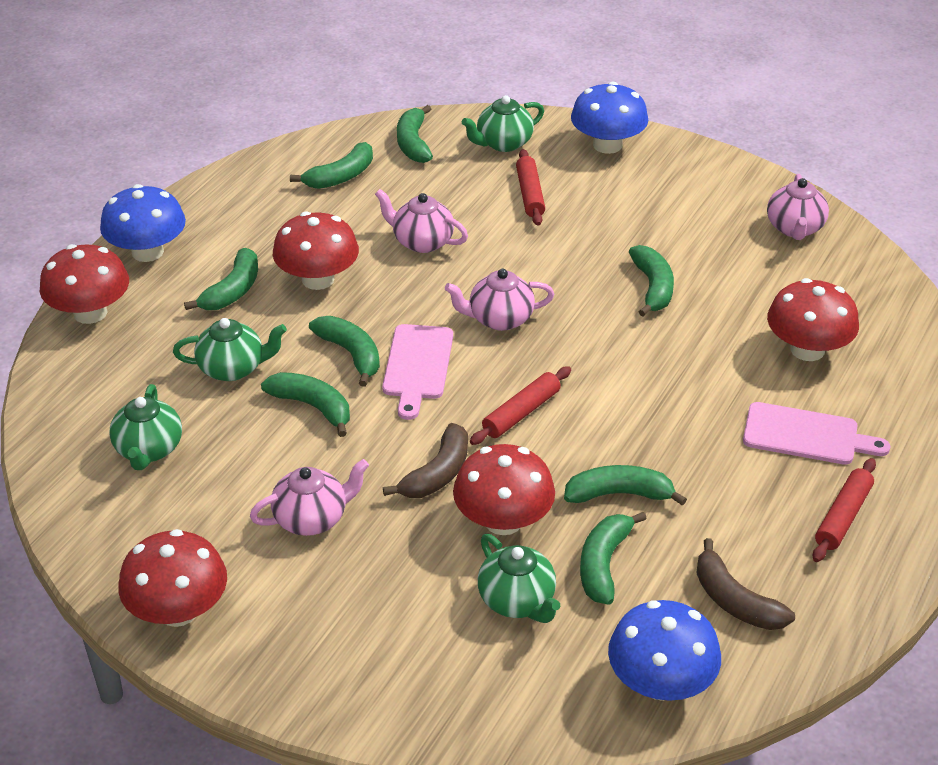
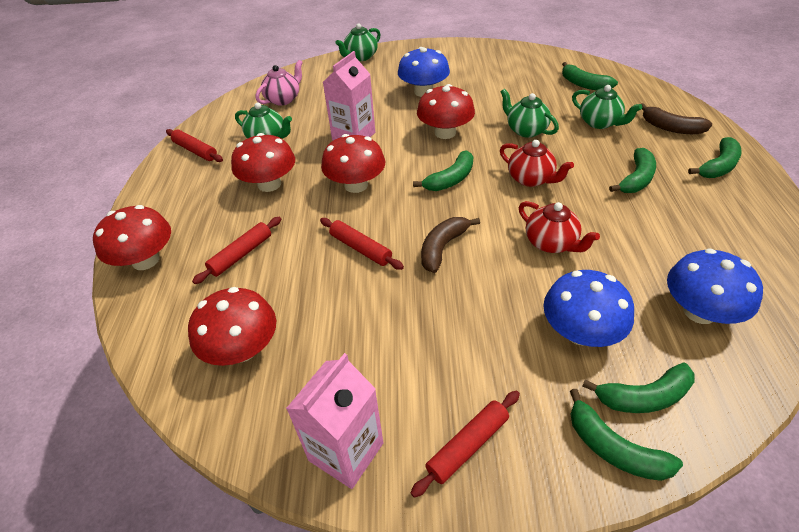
green banana: [184,248,258,310] [261,372,350,437] [290,142,373,189] [309,316,380,387] [397,105,433,163] [564,465,687,506] [580,512,647,605] [629,245,674,316] = 8 -> [413,150,473,191] [562,62,618,90] [570,389,683,481] [582,362,694,413] [609,148,656,193] [688,137,742,178] = 6
pink carton: none = 0 -> [286,353,383,489] [323,51,375,141] = 2
pink cutting board: [382,324,453,420] [743,402,890,465] = 2 -> none = 0
pink teapot: [250,459,369,536] [375,189,468,253] [445,269,554,331] [767,174,829,240] = 4 -> [256,60,303,106] = 1
red rolling pin: [470,366,571,445] [516,149,545,226] [813,458,876,562] = 3 -> [166,129,223,162] [192,217,281,284] [320,218,404,270] [411,391,520,498] = 4
red teapot: none = 0 -> [500,140,574,187] [519,201,600,253] = 2

